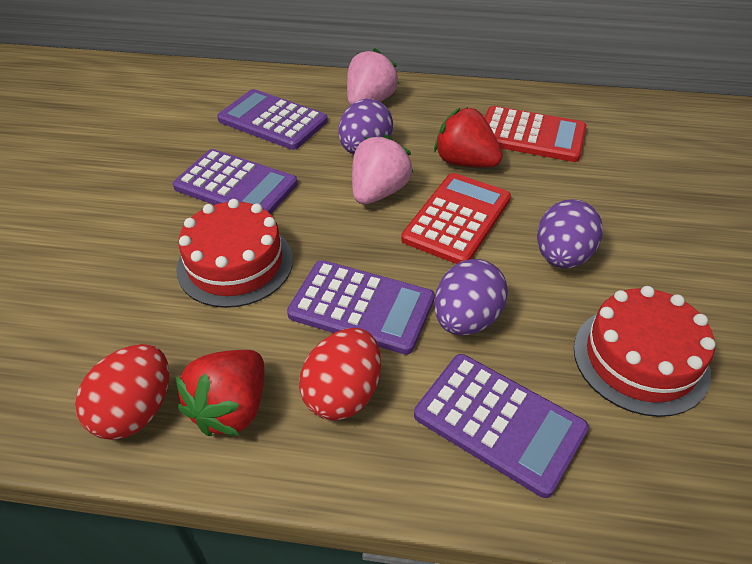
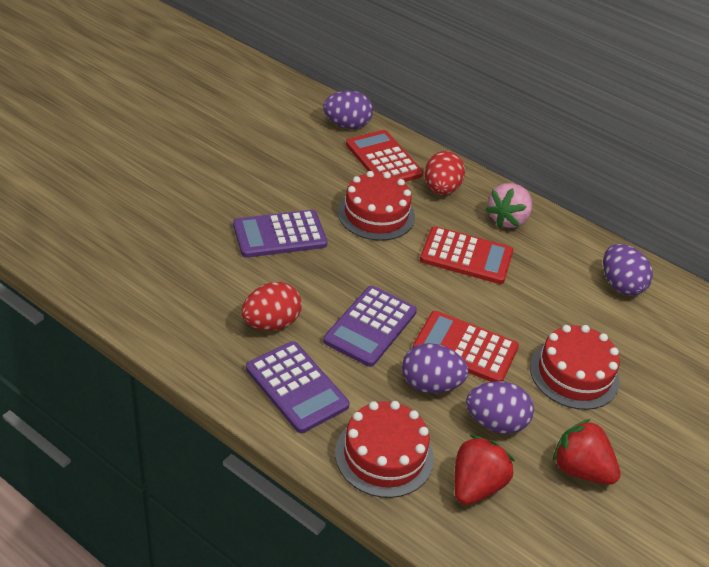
pink strawberry: [347,48,399,105] [352,134,413,204] = 2 -> [485,183,532,228] = 1
purple calculator: [173,149,298,214] [217,89,328,150] [287,260,435,355] [414,354,589,498] = 4 -> [233,210,327,258] [246,341,349,433] [323,286,417,367] = 3
purple egg: [338,99,393,155] [434,259,508,336] [537,199,603,269] = 3 -> [323,90,373,129] [402,343,468,393] [466,381,534,434] [603,244,653,296] = 4
red cake: [176,199,293,308] [574,286,715,417] = 2 -> [335,401,434,498] [338,171,415,241] [530,325,620,410] = 3
red calculator: [401,173,511,264] [485,106,586,162] = 2 -> [346,130,423,182] [413,311,519,382] [420,226,513,284] = 3

